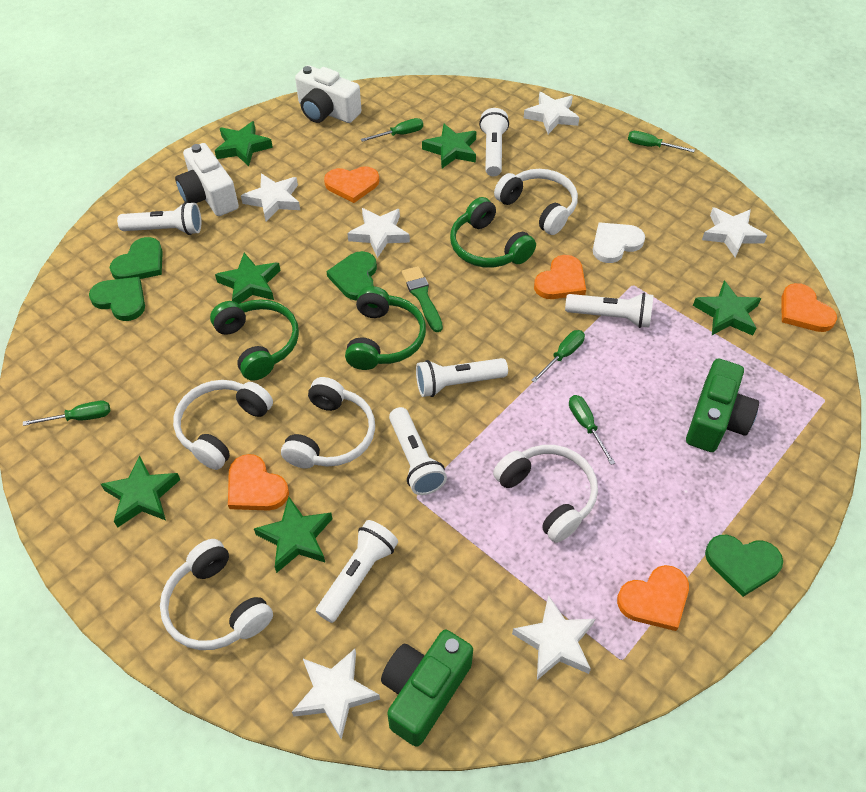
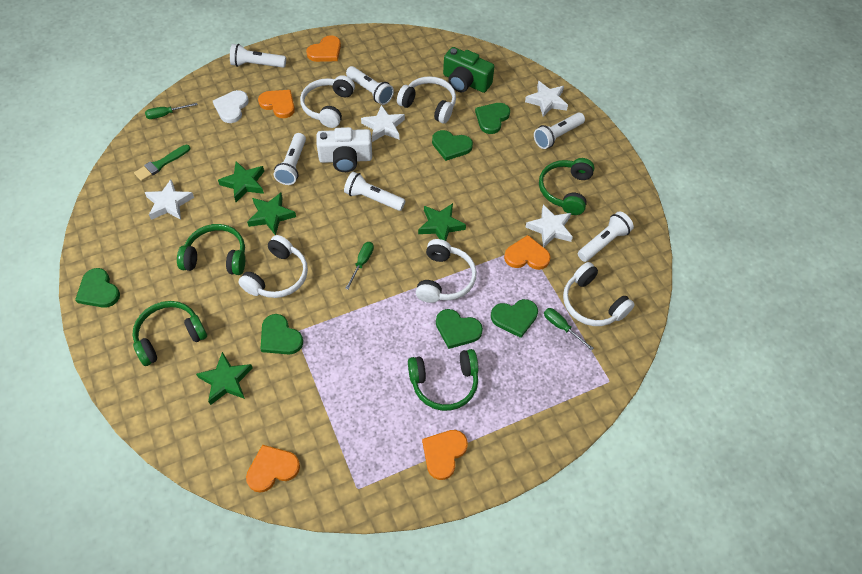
green camera: [381,630,473,747] [686,359,759,452] = 2 -> [443,47,495,93] = 1
green headphones: [210,299,299,381] [345,286,426,370] [450,197,536,268] = 3 -> [133,301,207,366] [177,224,245,275] [408,349,478,411] [539,158,594,215] = 4
green heart: [89,277,145,321] [110,237,163,279] [326,251,377,301] [705,535,783,597] = 4 -> [75,268,120,308] [260,314,303,354] [432,130,473,161] [436,309,483,349] [475,103,510,134] [491,299,538,338] = 6
green screwdriver: [23,401,110,426] [361,118,423,142] [531,330,585,383] [569,395,615,465] [628,131,695,153] = 5 -> [145,103,198,119] [345,242,374,290] [544,308,594,351] = 3
green star: [101,455,180,528] [215,121,273,166] [215,253,281,304] [254,497,332,573] [422,124,477,168] [693,280,761,336] = 6 -> [196,352,253,405] [218,162,264,202] [247,193,296,235] [418,203,466,241] = 4
white camera: [175,143,239,216] [295,65,361,123] = 2 -> [316,127,372,172] = 1
white star: [241,173,300,221] [292,649,380,740] [347,208,410,258] [512,595,595,680] [524,92,580,134] [702,207,767,258] = 6 -> [144,179,194,220] [361,105,405,142] [525,81,568,117] [525,204,573,247] = 4

